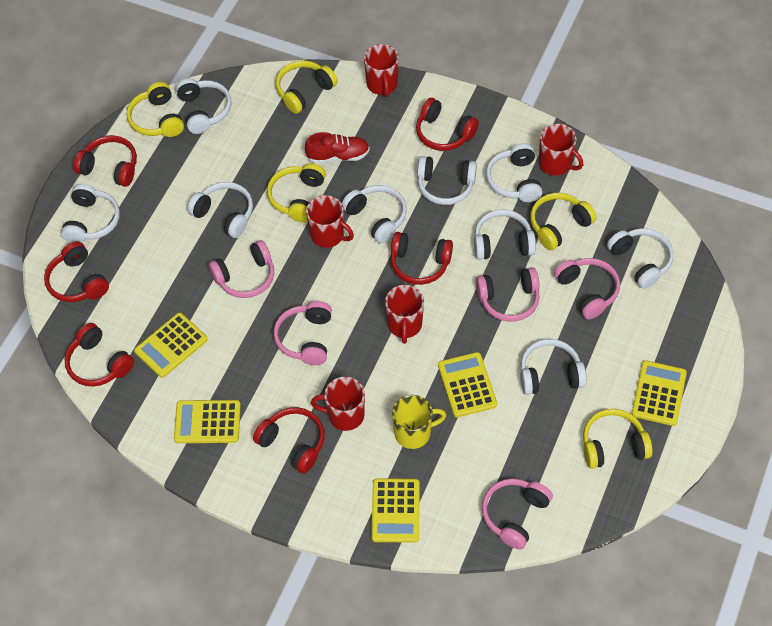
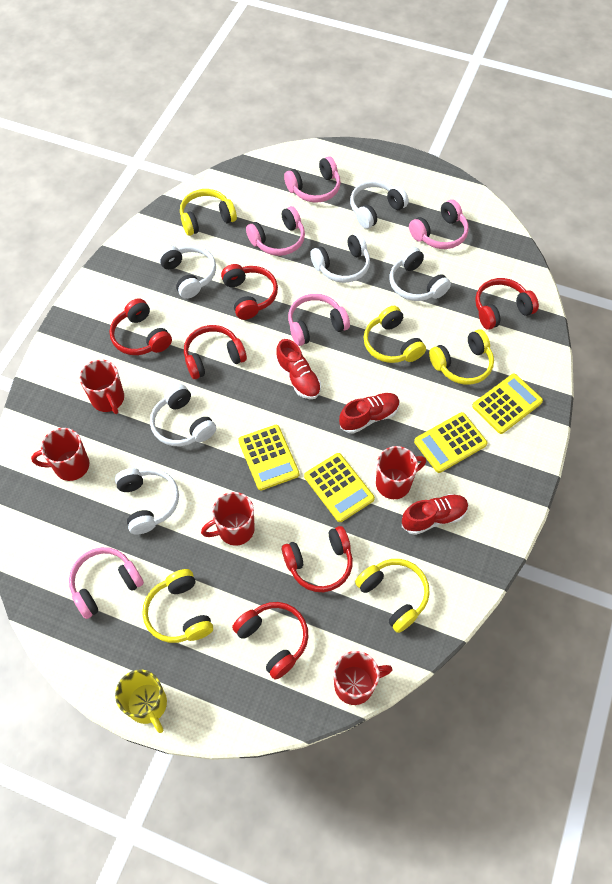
red shoe: [305,132,370,164] = 1 -> [276,339,321,399] [339,393,400,434] [402,494,468,535] = 3
white headphones: [61,184,120,243] [176,78,232,134] [188,182,253,238] [342,185,407,244] [417,156,477,205] [474,209,536,260] [486,143,543,202] [520,339,587,395] [607,228,673,289] = 9 -> [115,468,179,535] [150,384,216,446] [158,245,216,299] [310,233,370,283] [350,180,409,229] [390,247,451,301] = 6
yellow calculator: [134,313,208,378] [174,400,241,443] [372,478,420,543] [438,352,497,417] [632,360,687,426] = 5 -> [238,425,300,490] [304,453,375,522] [414,412,487,473] [472,374,543,434] = 4

